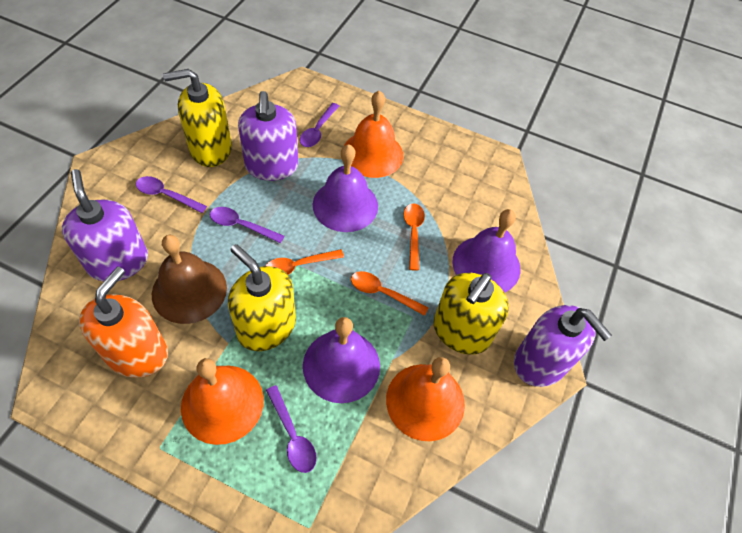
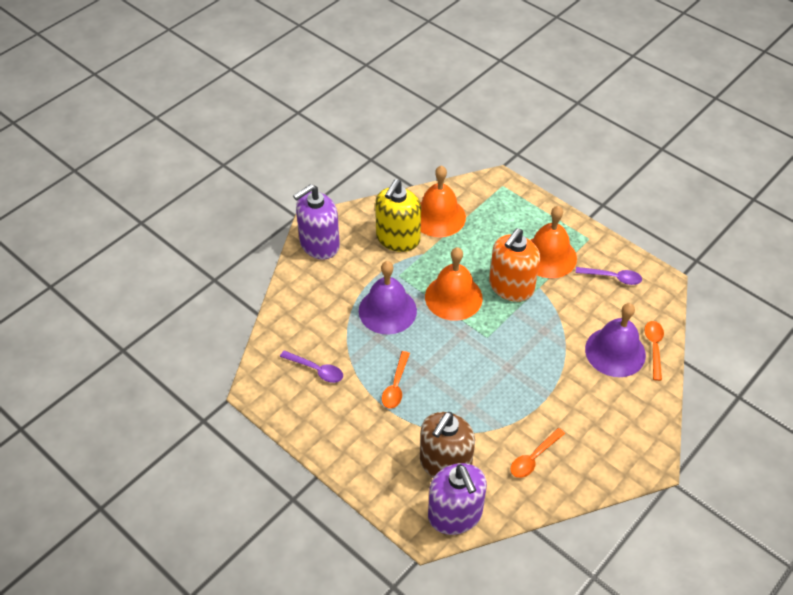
brown bell: [152,235,227,324] = 1 -> none = 0
brown soap dispenser: none = 0 -> [420,412,475,478] = 1
purple bell: [303,317,380,403] [313,144,378,232] [452,209,520,293] = 3 -> [359,261,417,335] [585,303,646,377] = 2
purple soap dispenser: [62,169,148,282] [238,91,298,181] [514,305,612,387] = 3 -> [293,184,340,259] [428,463,487,535] = 2
purple spoon: [136,176,207,213] [210,207,284,243] [266,385,317,473] [300,103,339,147] = 4 -> [280,350,343,383] [575,267,642,285] = 2
yellow soap dispenser: [163,69,232,167] [228,244,296,351] [433,273,509,355] = 3 -> [375,179,421,252] = 1

